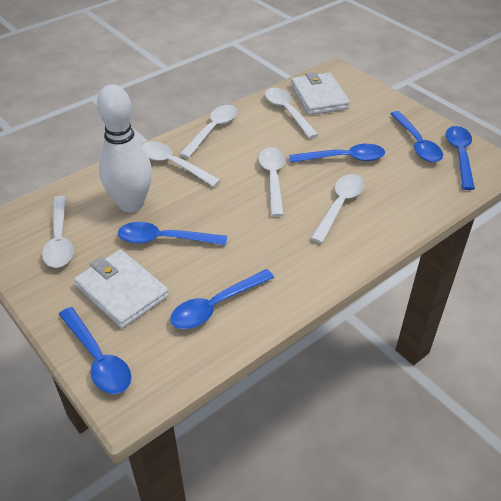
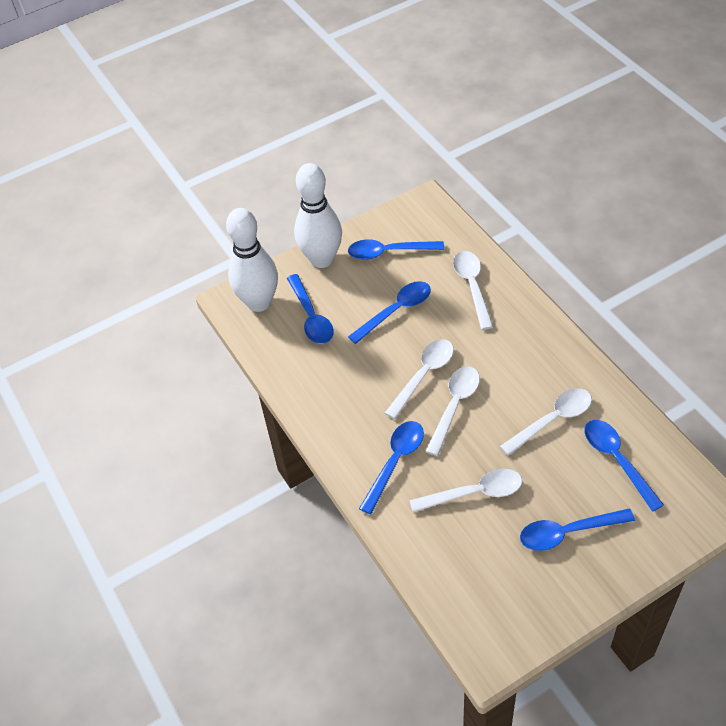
white bowling pin: [97,84,152,212] = 1 -> [226,208,278,312] [294,163,342,268] = 2
white spoon: [42,196,74,268] [142,141,221,187] [180,105,237,158] [258,147,285,217] [265,88,318,139] [310,174,364,243] = 6 -> [385,339,454,419] [409,469,522,512] [425,366,480,456] [453,251,493,330] [500,388,592,456] = 5
white wallet: [74,250,169,328] [291,72,350,115] = 2 -> none = 0

